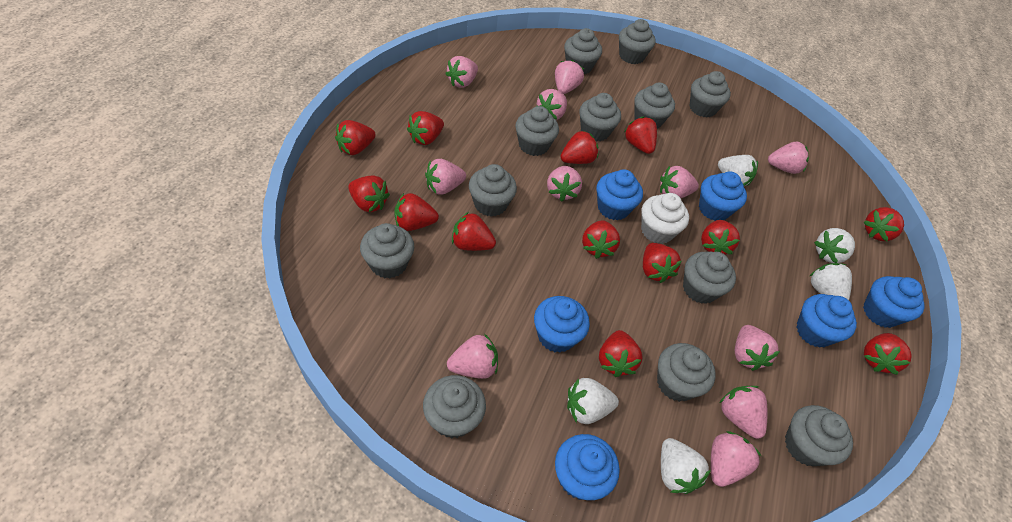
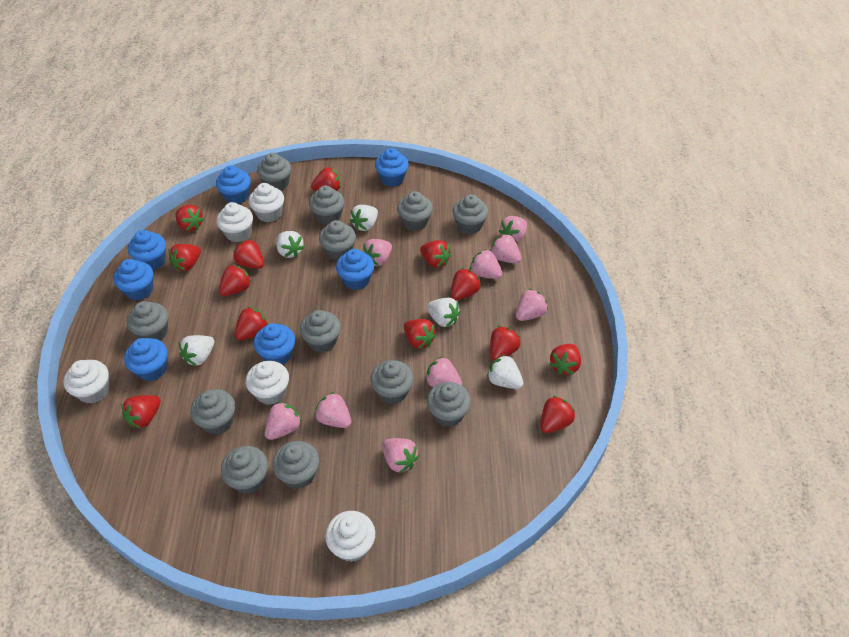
blue cupcake: [534,296,590,353] [555,434,620,500] [597,169,643,220] [699,172,747,221] [796,294,857,348] [863,276,925,328] = 6 -> [113,259,153,300] [124,338,167,381] [128,230,166,270] [216,165,251,204] [253,323,295,364] [336,249,374,290] [375,148,409,187] = 7
pink strawberry: [425,159,466,195] [445,56,478,88] [447,334,498,379] [537,89,567,120] [547,166,582,202] [555,60,584,94] [660,166,699,198] [711,431,761,487] [719,386,768,439] [735,325,780,371] [768,142,809,174] = 11 -> [265,401,302,440] [314,392,351,428] [363,239,392,266] [382,438,419,473] [425,356,462,387] [470,249,502,279] [490,234,521,263] [499,216,527,242] [516,289,548,321] = 9
white cupcake: [641,193,689,244] = 1 -> [63,360,109,404] [217,202,253,242] [246,361,289,405] [249,183,284,222] [325,511,375,562] = 5

